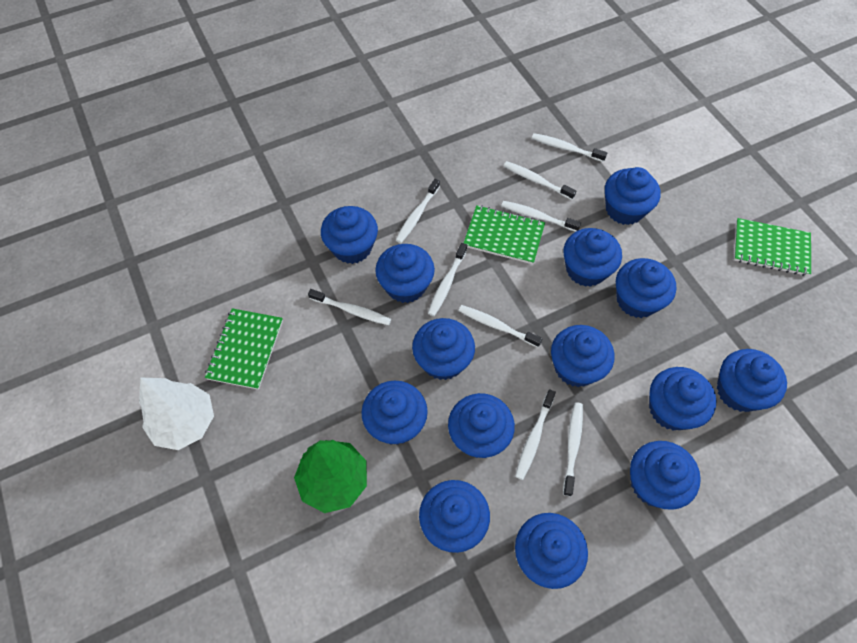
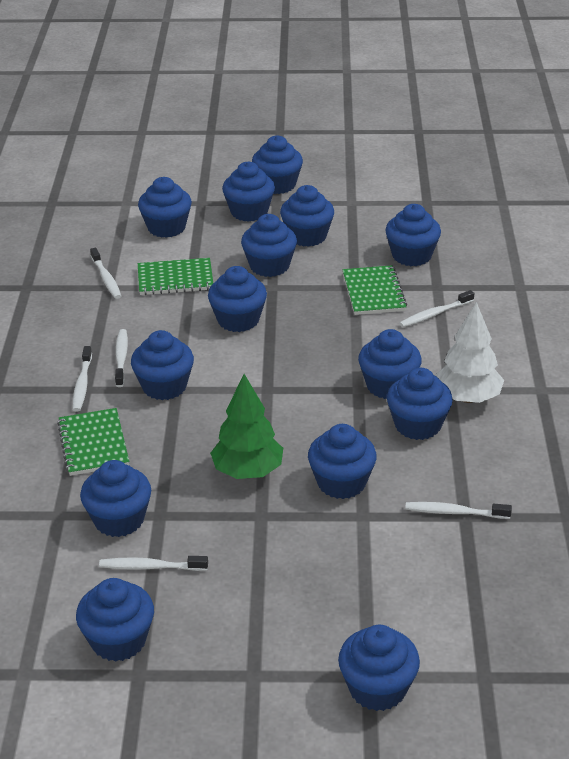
white toothbrush: [308,289,391,325] [396,179,440,243] [428,243,467,316] [458,305,542,347] [501,201,581,232] [504,161,576,200] [515,389,556,480] [532,133,607,162] [563,402,583,496] = 9 -> [73,346,92,412] [90,248,121,299] [99,556,208,571] [115,329,128,387] [399,290,474,327] [405,502,512,519] = 6

